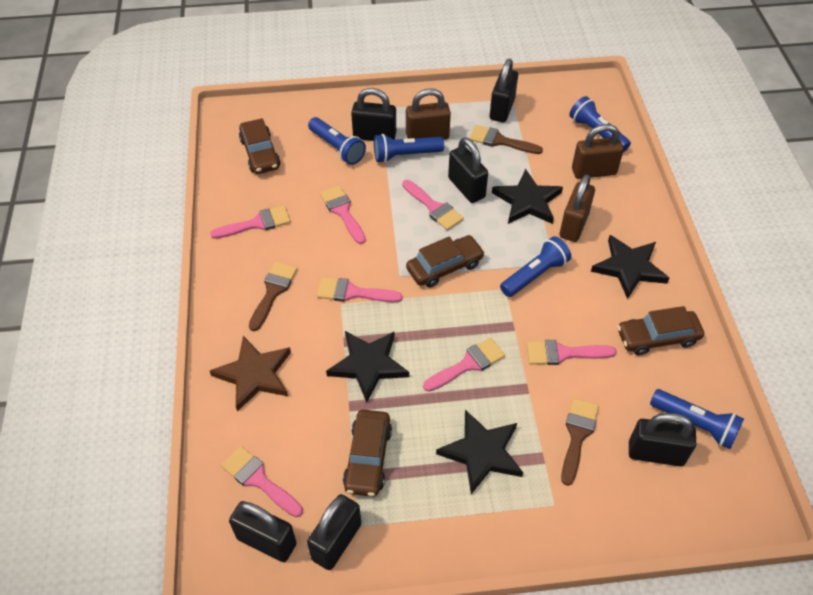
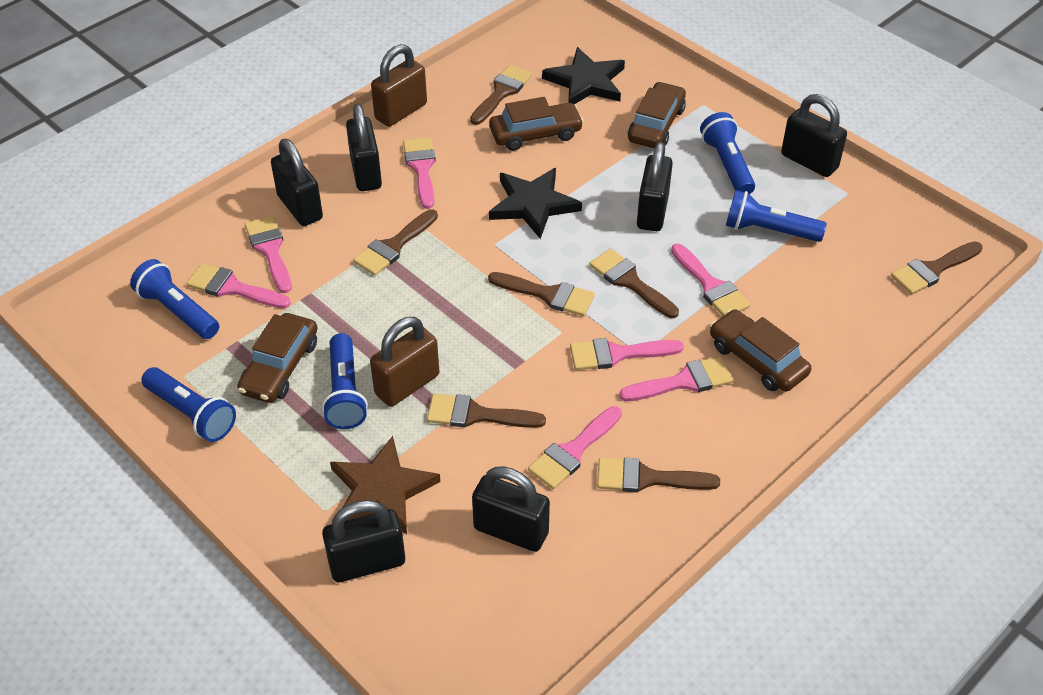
black star: [326,331,409,402] [436,410,523,494] [492,169,563,224] [591,235,669,299] = 4 -> [489,168,582,239] [542,47,625,104] = 2
brown brush: [249,261,298,331] [469,125,543,154] [561,398,599,486] = 3 -> [353,209,438,276] [427,394,546,428] [470,65,532,125] [488,272,595,316] [589,249,679,318] [597,458,720,493] [891,242,983,294] = 7
brown padlock: [406,88,451,140] [560,174,595,242] [572,124,624,179] = 3 -> [370,317,439,407] [371,44,427,127] = 2

